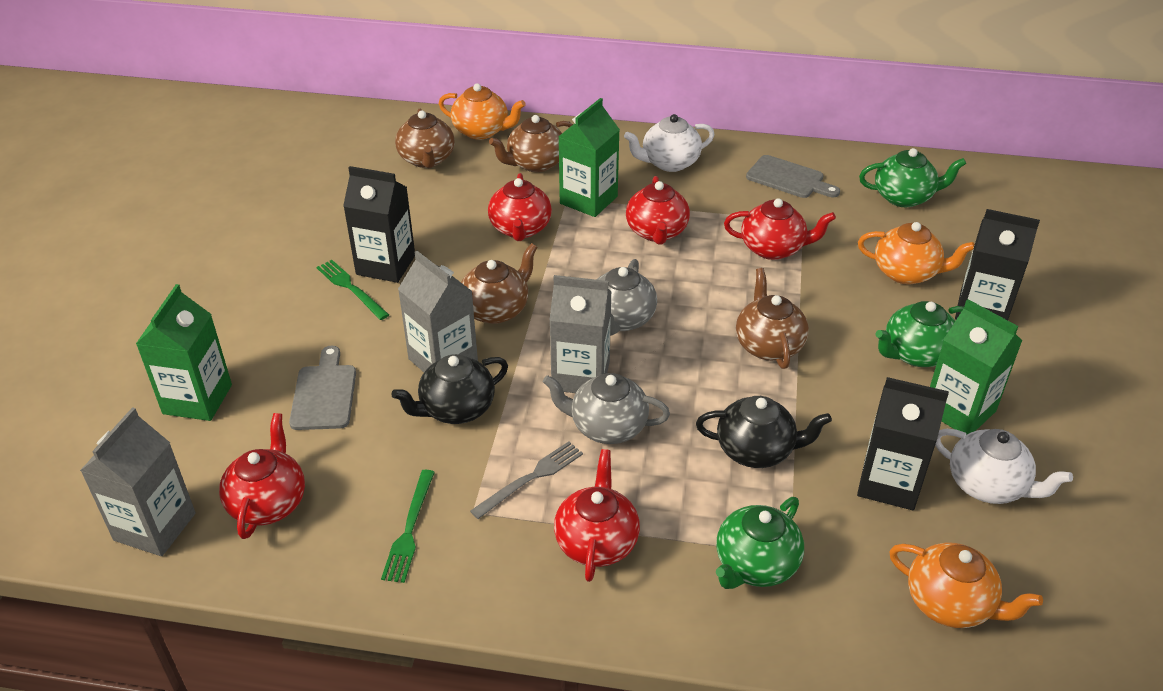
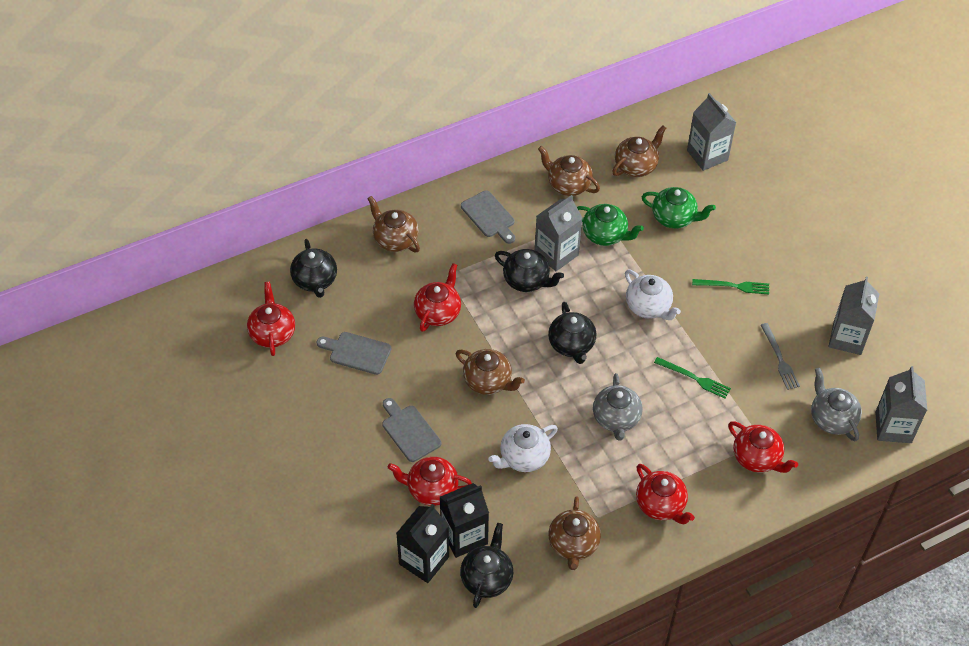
black carton: [343,166,415,283] [857,377,949,510] [955,209,1040,320] = 3 -> [396,504,449,583] [440,483,489,558] = 2
black teapot: [391,354,508,424] [696,396,832,468] = 2 -> [290,239,337,298] [460,523,513,608] [495,249,564,292] [548,302,596,364] = 4
brown teapot: [395,109,454,168] [461,243,538,324] [489,115,573,172] [736,268,809,369] = 4 -> [367,196,420,252] [456,349,525,395] [538,146,600,196] [548,496,601,570] [612,125,666,177] = 5
green carton: [136,284,232,421] [558,98,620,217] [930,299,1022,435] = 3 -> none = 0
green teapot: [716,497,804,589] [859,148,966,207] [876,301,964,367] = 3 -> [577,204,644,246] [642,187,716,229] = 2
grey carton: [80,407,196,556] [398,251,478,372] [550,275,612,393] = 3 -> [535,195,583,271] [687,93,737,171] [829,277,879,355] [875,366,927,443] = 4
grey cutting board: [289,345,356,430] [746,155,840,198] = 2 -> [317,332,391,375] [382,398,441,462] [461,190,515,244] = 3
orange teapot: [439,83,526,139] [858,222,975,284] [889,543,1043,628] = 3 -> none = 0

